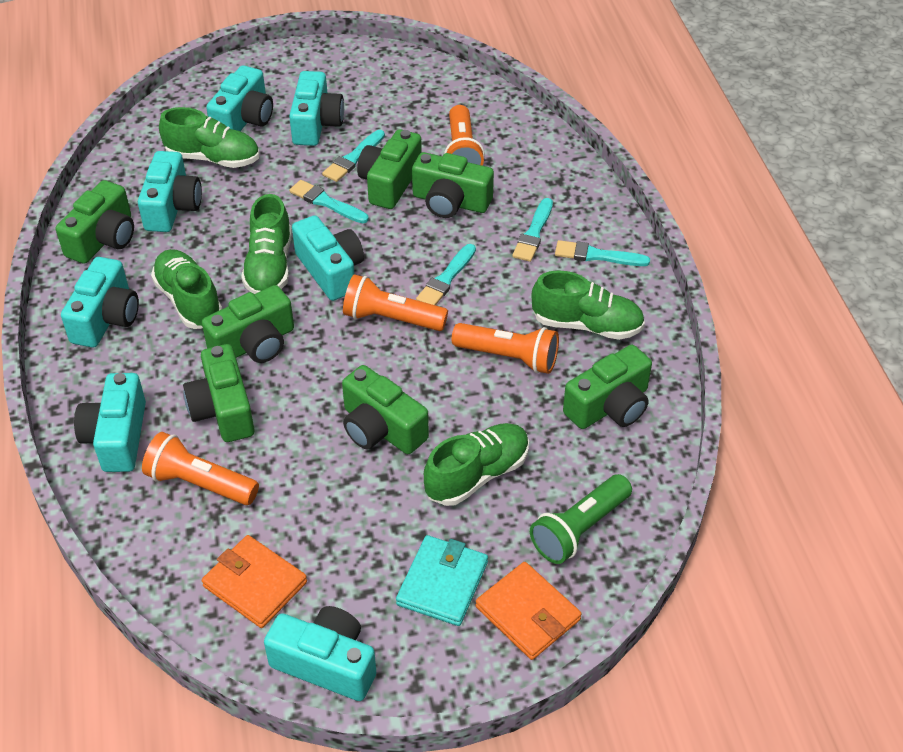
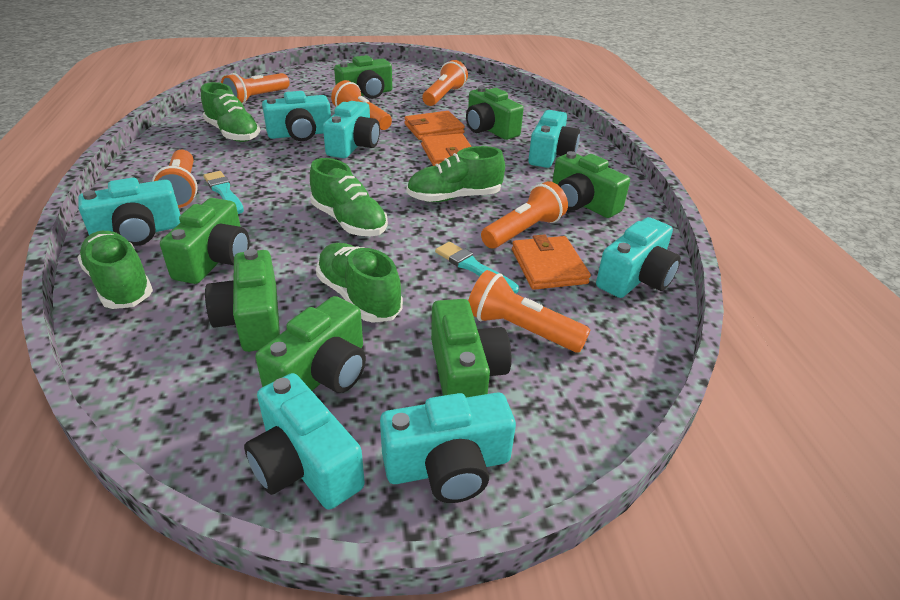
green flashlight: [530,474,632,564] = 1 -> none = 0
orange flashlight: [142,432,259,505] [343,274,448,331] [444,105,485,166] [452,323,559,374] = 4 -> [152,150,198,208] [221,73,290,104] [331,80,392,130] [422,60,468,106] [468,270,590,353] [481,181,568,248] = 6
orange wallet: [202,535,307,628] [476,562,582,660] = 2 -> [404,111,465,140] [421,133,472,166] [512,234,591,290] = 3
turquoise brush: [289,180,369,223] [322,130,385,182] [416,244,476,305] [512,198,553,262] [555,240,650,266] = 5 -> [203,171,244,214] [435,242,519,294] = 2
turquoise wallet: [396,535,488,626] = 1 -> none = 0

